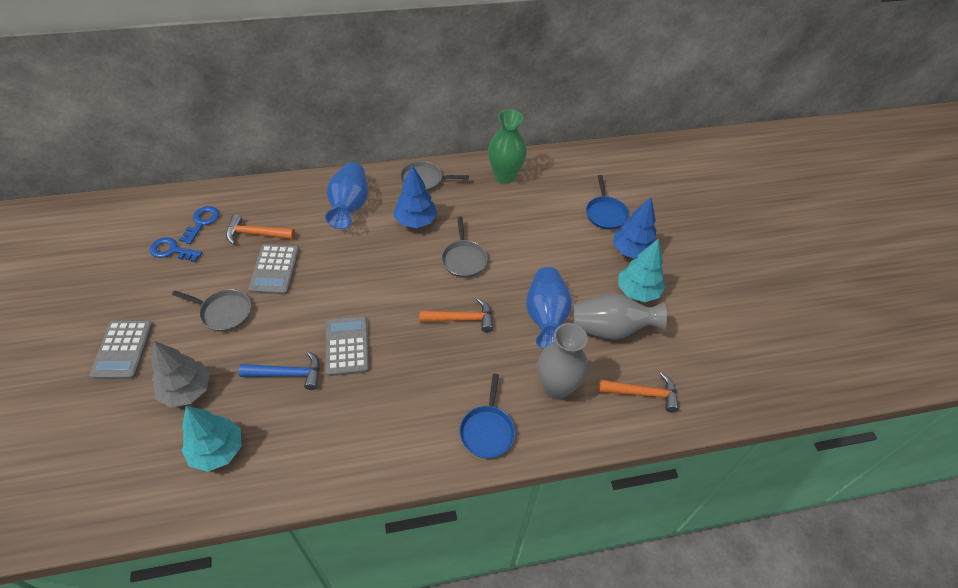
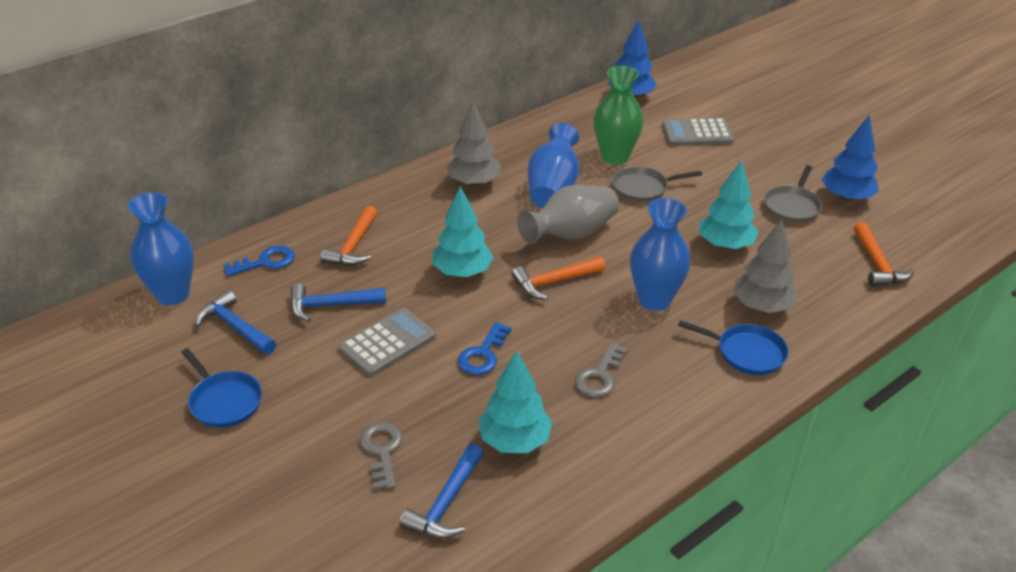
blue hammer: [239,351,320,390] = 1 -> [195,290,276,355] [291,283,386,322] [399,444,484,539] = 3
blue vase: [325,162,368,229] [526,267,572,349] = 2 -> [128,192,194,305] [528,123,579,208] [630,198,690,311] = 3
grey calculator: [90,321,153,379] [248,244,299,295] [326,316,369,376] = 3 -> [339,308,436,376] [662,118,734,146] = 2
grey key: none = 0 -> [360,422,403,490] [575,342,628,397] = 2
grey pan: [172,289,251,332] [400,161,469,192] [441,217,488,278] = 3 -> [612,166,702,202] [764,165,822,223] = 2
grey tree: [152,341,210,407] = 1 -> [446,101,501,186] [733,219,798,313] = 2
grey vase: [537,323,588,400] [573,293,667,340] = 2 -> [517,185,619,244] = 1
turquoise tree: [182,406,242,472] [618,239,665,302] = 2 -> [432,186,493,277] [478,350,552,453] [699,160,759,249] = 3

